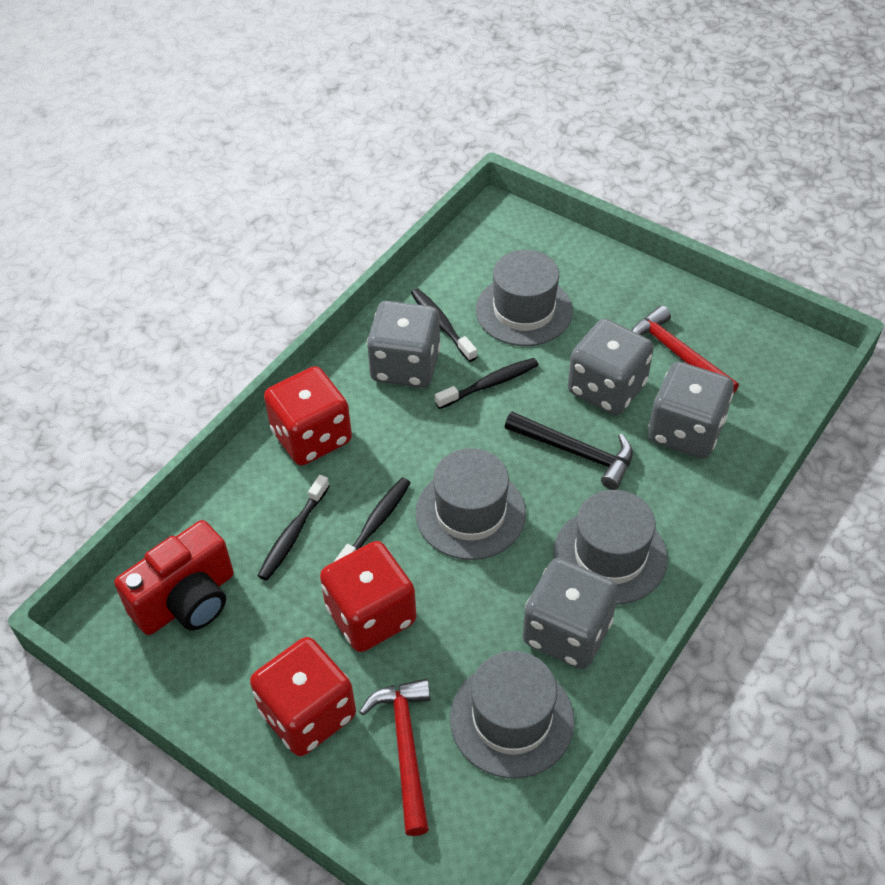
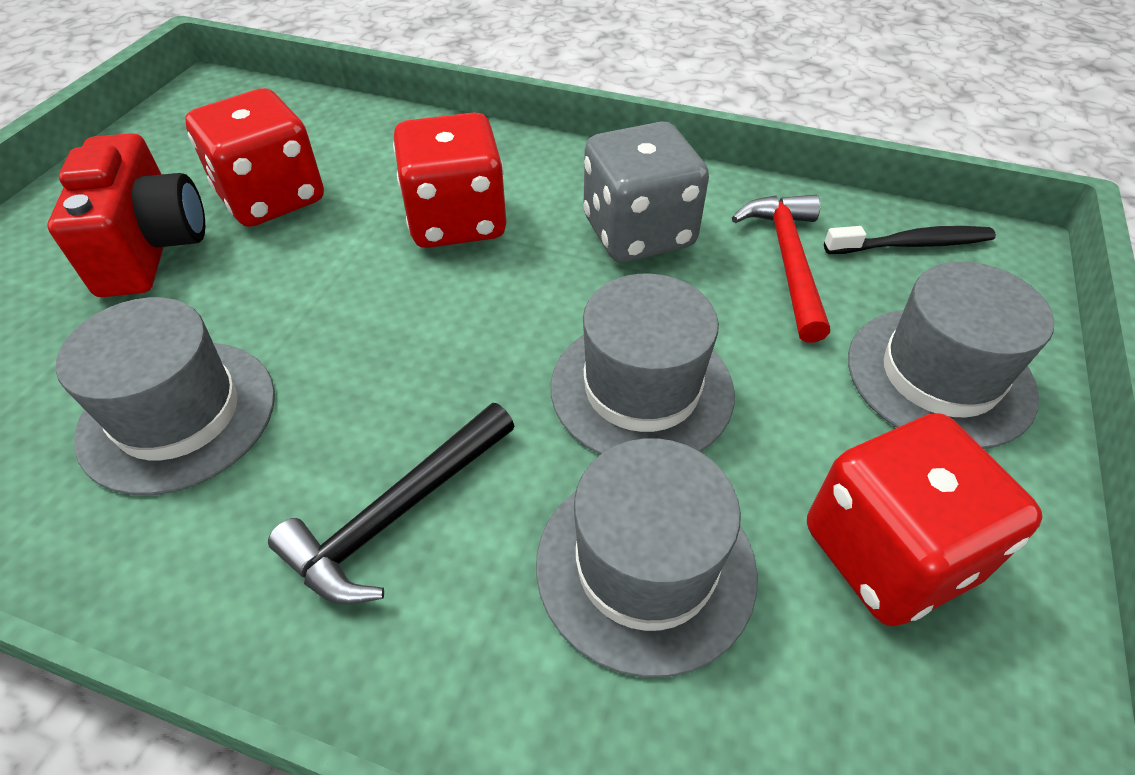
black toothbrush: [258,475,330,581] [334,478,411,562] [411,288,477,362] [435,358,539,409] = 4 -> [824,226,996,254] = 1
grey dice: [367,301,441,388] [523,558,618,669] [568,319,654,415] [648,362,734,459] = 4 -> [583,121,709,262] = 1
red hammer: [359,679,430,836] [631,305,739,393] = 2 -> [732,195,830,342] = 1

